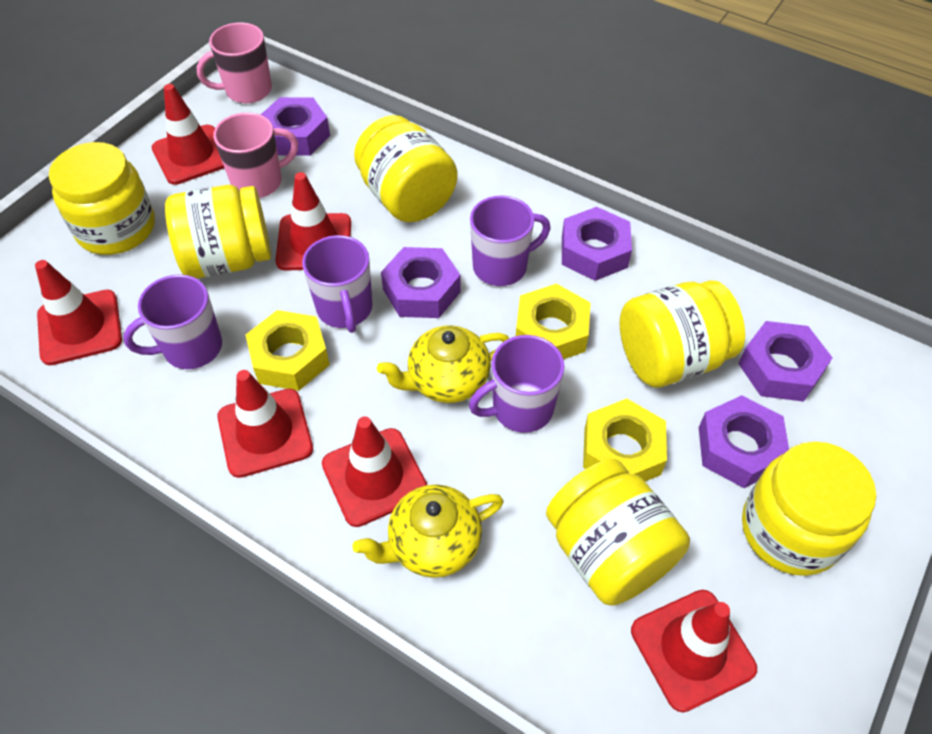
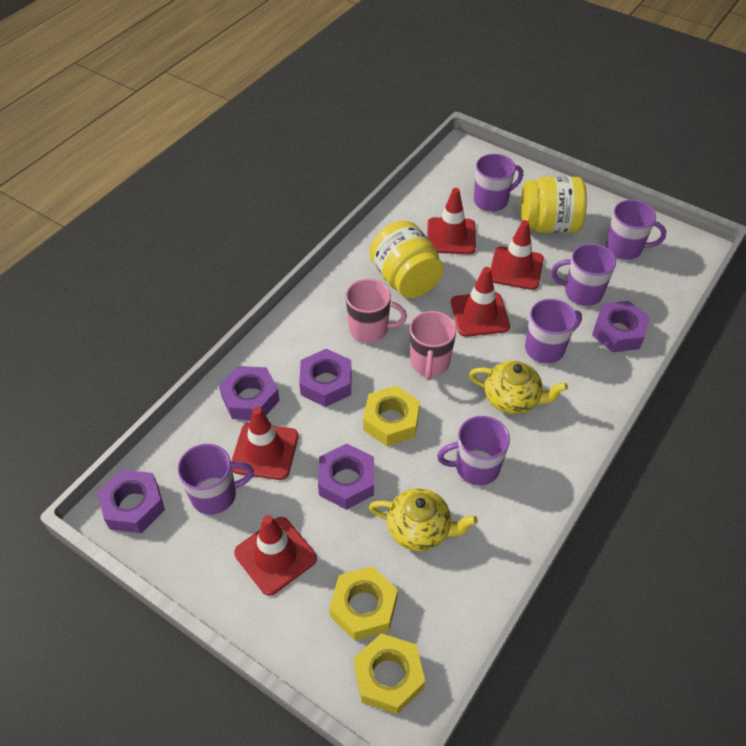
purple mug: [123,274,222,369] [302,235,372,333] [469,335,565,433] [470,195,550,286] = 4 -> [178,444,254,515] [437,416,510,485] [474,154,523,212] [525,299,582,364] [551,244,616,306] [606,200,666,260] = 6
red traffic cone: [35,260,122,365] [152,84,224,185] [217,370,313,478] [275,172,351,271] [322,416,427,527] [631,590,757,712] = 6 -> [231,407,299,480] [234,515,317,596] [427,188,476,254] [451,267,510,337] [490,220,544,290] = 5
yellow jar: [49,142,155,255] [165,185,271,279] [354,115,458,222] [546,459,690,606] [619,280,745,388] [742,441,876,576] = 6 -> [370,221,444,298] [521,176,587,233] = 2

